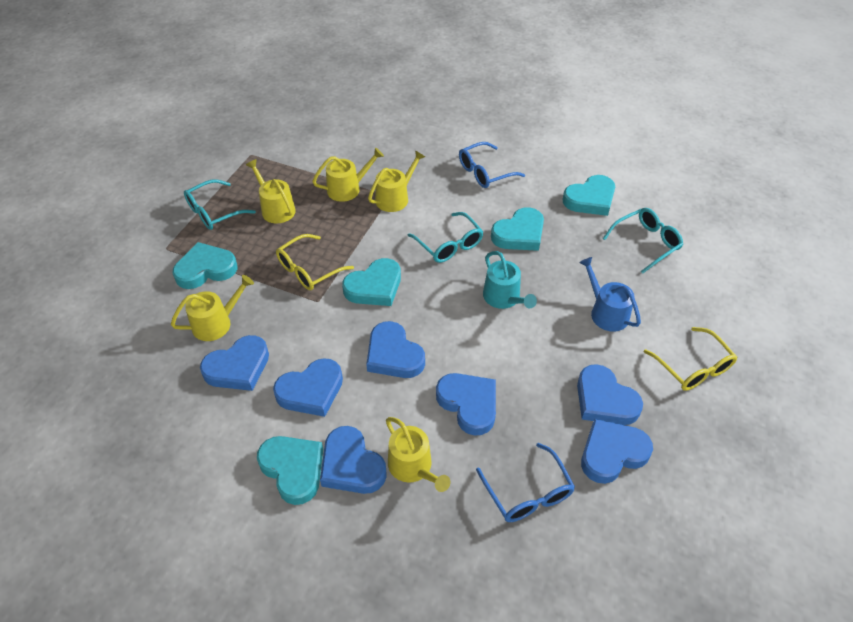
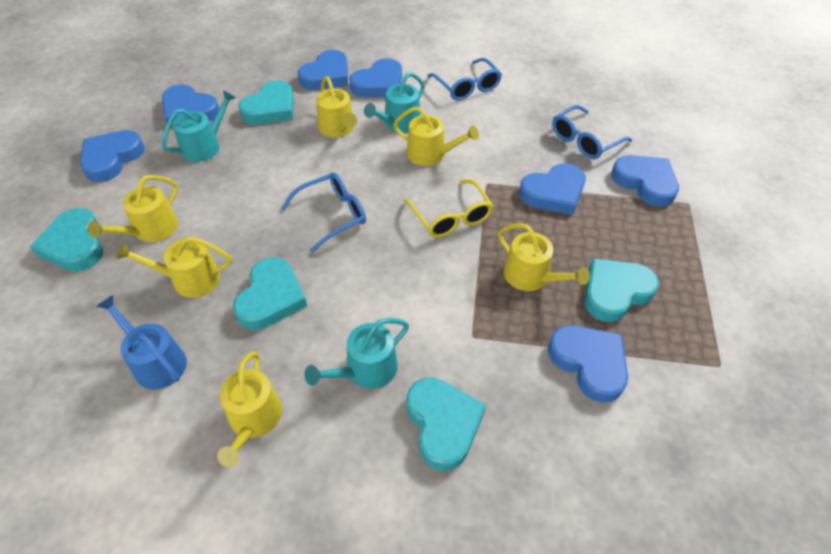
blue glasses: [459,142,525,188] [476,443,575,522] = 2 -> [281,172,366,253] [427,58,502,101] [552,105,632,159] = 3
turquoise glasses: [184,179,256,230] [408,212,484,263] [603,208,683,273] = 3 -> none = 0
turquoise watering can: [483,251,537,309] = 1 -> [162,90,236,162] [304,318,409,389] [364,72,425,132] = 3
yellow glasses: [276,234,354,290] [644,327,737,391] = 2 -> [404,179,494,238] = 1
yellow watering can: [171,275,254,341] [246,159,296,224] [312,148,384,202] [368,150,425,212] [386,417,450,492] = 5 -> [88,175,178,242] [116,236,232,298] [217,352,282,467] [316,76,357,138] [393,106,479,166] [498,223,590,291] = 6

